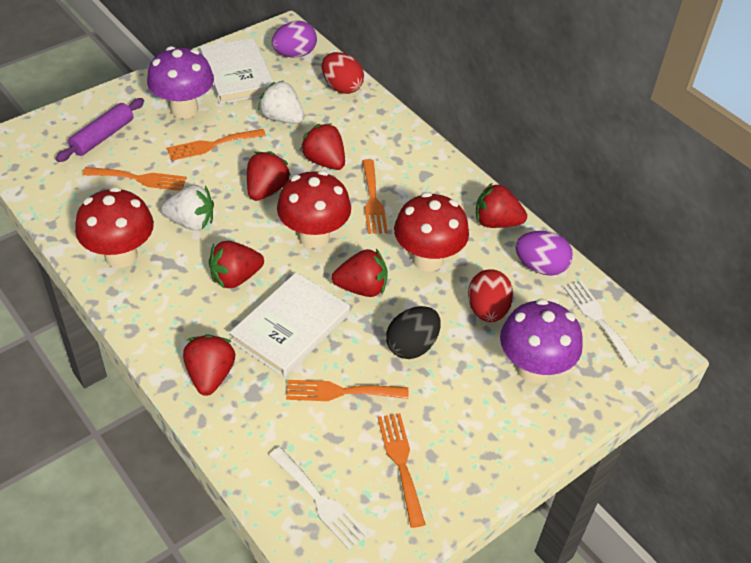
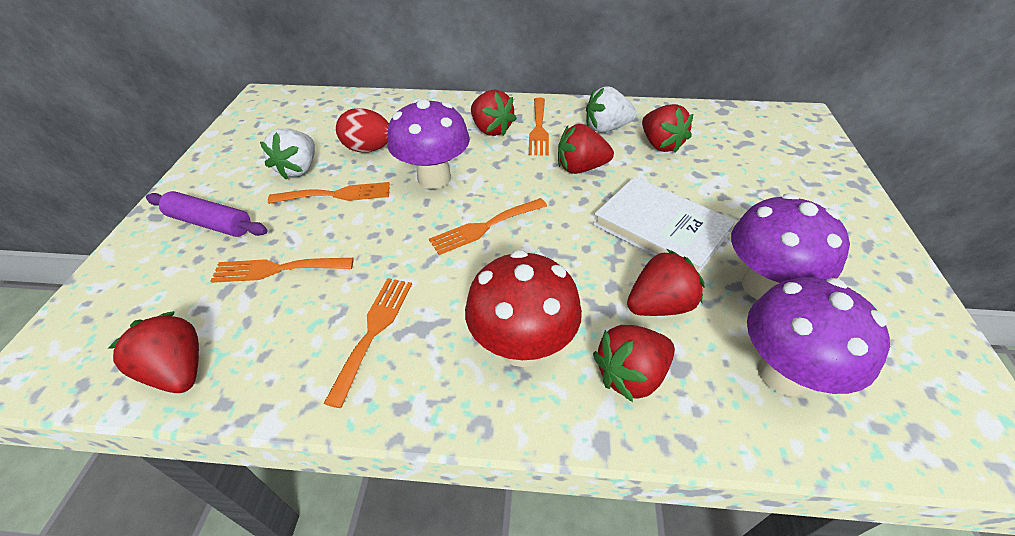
black egg: [386,306,441,359] = 1 -> none = 0
purple egg: [272,21,317,58] [515,231,573,276] = 2 -> none = 0
purple mushroom: [147,46,214,119] [500,299,583,383] = 2 -> [387,98,470,189] [731,193,850,300] [747,277,890,396] = 3
red egg: [322,52,364,94] [468,269,513,322] = 2 -> [336,108,389,153] = 1
red mushroom: [75,187,154,268] [277,170,351,249] [394,192,469,272] = 3 -> [465,250,582,367] = 1
white book: [200,38,274,104] [229,272,350,377] = 2 -> [593,176,735,273] = 1
white fork: [269,447,368,550] [564,281,639,368] = 2 -> none = 0

